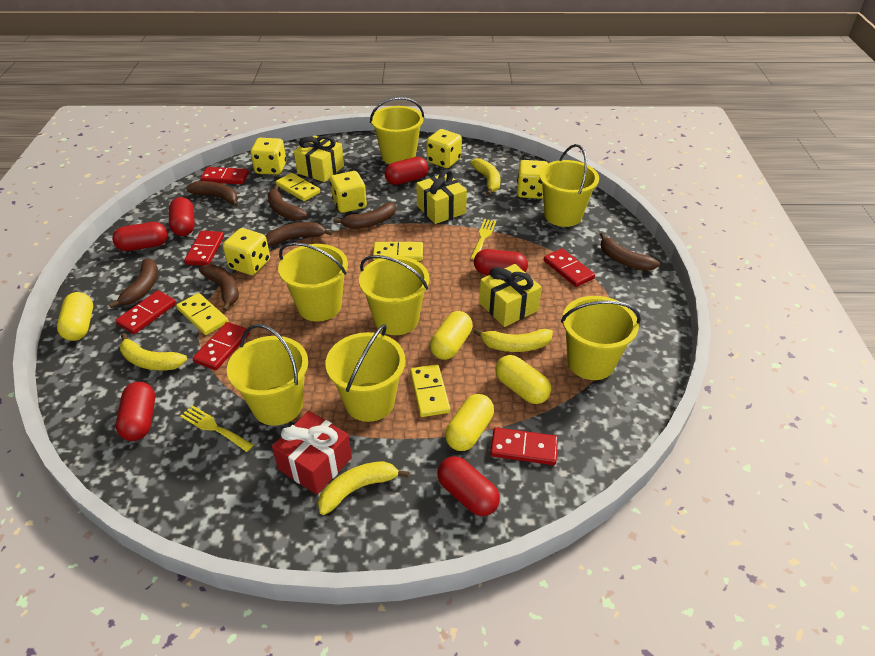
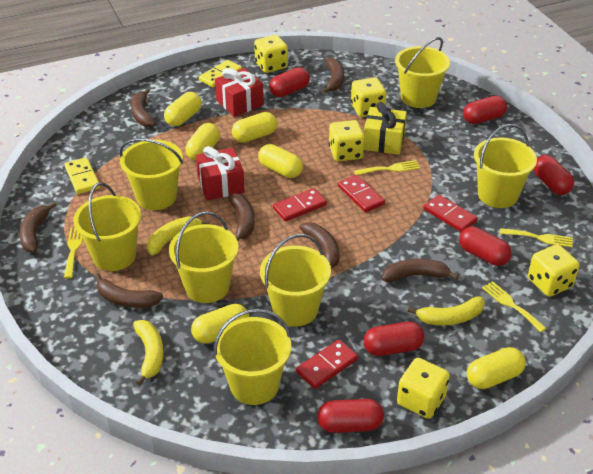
red domino: [115,291,176,334] [184,231,224,266] [192,322,250,370] [200,167,249,184] [490,427,558,465] [544,248,595,287] = 6 -> [273,188,327,221] [296,340,358,389] [338,175,385,213] [423,195,478,232] = 4
red gift: [272,411,352,495] = 1 -> [196,146,245,200] [215,68,264,117] = 2
yellow banana: [120,333,187,370] [318,461,409,515] [471,158,501,195] [473,328,553,352] = 4 -> [133,320,164,386] [147,216,210,255] [408,296,485,325] = 3
yellow capsule: [57,292,93,341] [430,311,473,360] [445,394,494,451] [495,355,551,404] = 4 -> [164,92,202,126] [185,123,220,161] [191,304,250,344] [232,112,277,143] [258,144,303,178] [467,347,526,389] = 6
yellow domino: [176,293,228,335] [276,173,320,201] [373,242,423,261] [410,364,450,417] = 4 -> [65,157,100,194] [199,60,242,87] = 2
yellow fork: [180,405,253,452] [470,219,496,260] = 2 -> [64,227,82,278] [354,160,420,175] [482,281,546,332] [500,228,573,247] = 4
yellow gift: [294,136,344,182] [416,169,467,224] [479,264,542,327] = 3 -> [364,102,407,155] = 1

